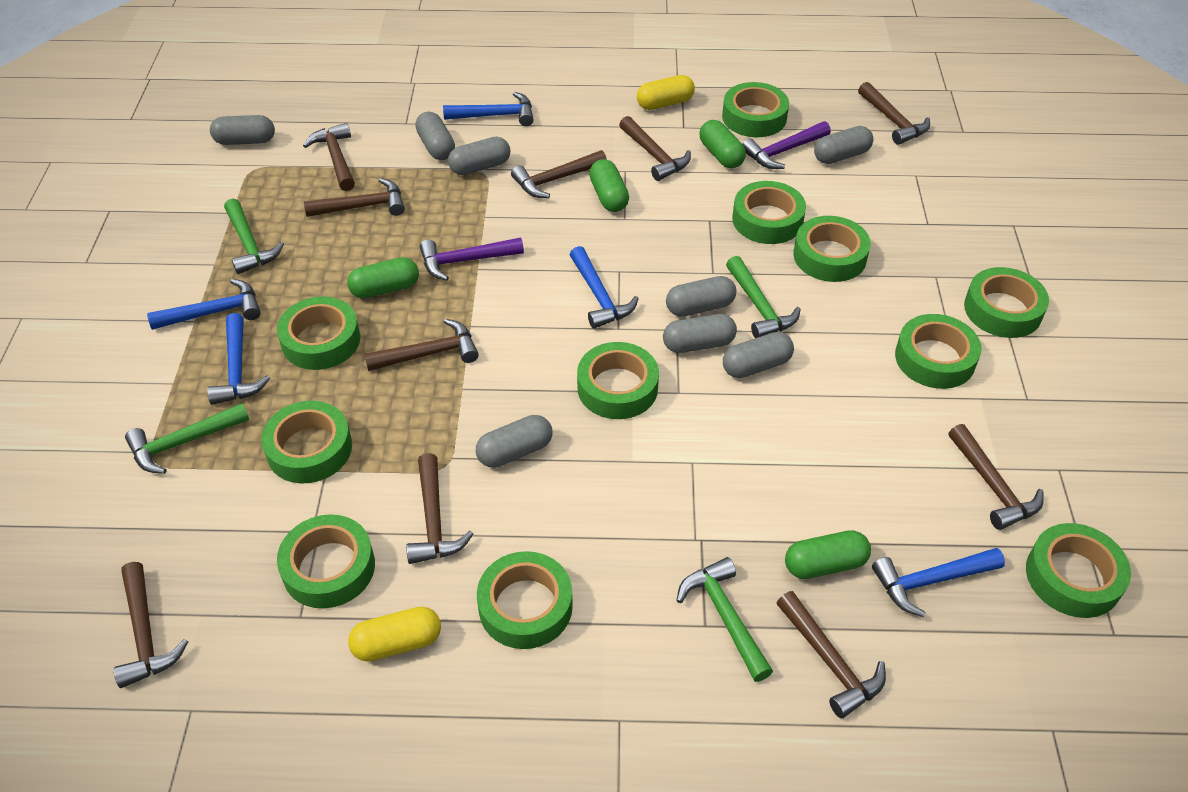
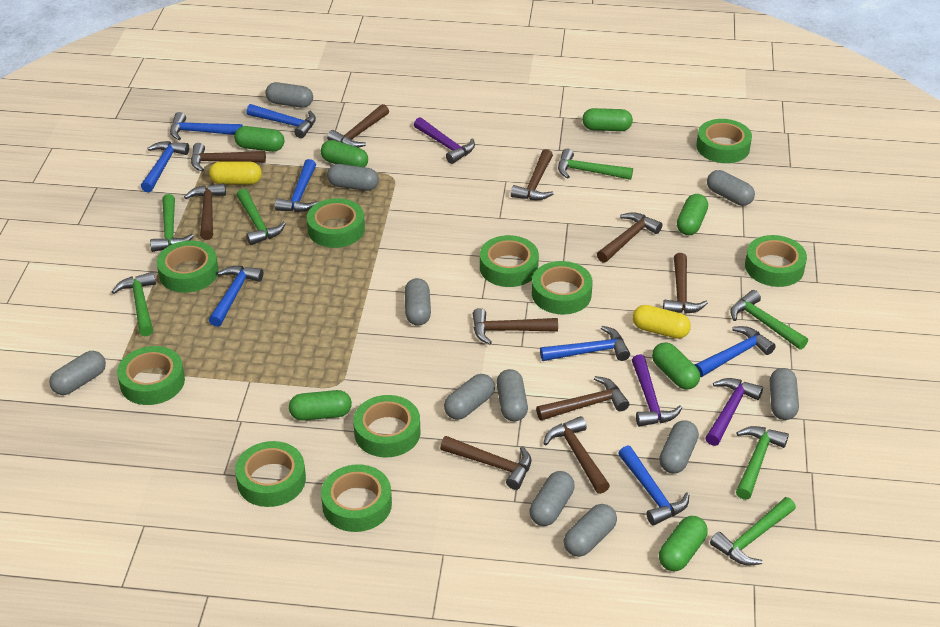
blue hammer: [147,279,261,330] [207,313,270,405] [443,92,534,126] [570,246,639,329] [872,548,1005,617] = 5 -> [141,141,189,192] [170,112,243,140] [209,266,263,327] [246,104,316,138] [275,159,318,212] [540,326,630,361] [618,445,690,526] [695,326,776,377] = 8
green capsule: [347,257,419,298] [589,159,629,212] [699,120,746,168] [785,530,871,579] = 4 -> [234,126,285,152] [289,390,352,421] [321,140,368,167] [582,108,633,131] [652,342,700,390] [659,516,708,571] [677,194,708,235] = 7
green hammer: [125,403,249,474] [224,198,284,274] [676,557,773,682] [726,256,801,338] = 4 -> [112,272,156,336] [150,194,194,252] [236,189,286,245] [558,149,633,180] [710,497,796,566] [730,290,808,350] [736,426,789,500] = 7
green tape: [261,401,352,483] [277,296,360,370] [277,514,375,609] [477,551,573,649] [577,342,659,419] [722,82,789,137] [732,181,806,244] [793,216,871,282] [895,314,981,389] [964,267,1049,338] [1026,523,1131,618] = 11 -> [117,346,185,405] [157,240,219,293] [235,441,306,507] [307,198,365,248] [321,464,392,532] [353,395,421,457] [480,235,539,287] [532,261,593,315] [696,119,752,163] [745,235,807,287] = 10
grey capsule: [210,115,275,145] [415,112,455,160] [448,137,510,175] [476,415,552,468] [663,314,737,353] [666,276,736,316] [723,332,794,378] [814,126,874,164] = 8 -> [49,351,106,395] [265,82,313,108] [327,164,379,191] [404,278,431,326] [444,374,495,420] [496,369,528,421] [530,471,575,526] [564,504,617,557] [659,420,699,473] [707,170,755,206] [770,368,799,420] = 11
purple hammer: [420,237,524,281] [743,121,831,169] = 2 -> [414,117,475,164] [632,354,682,427] [705,378,763,446] = 3

